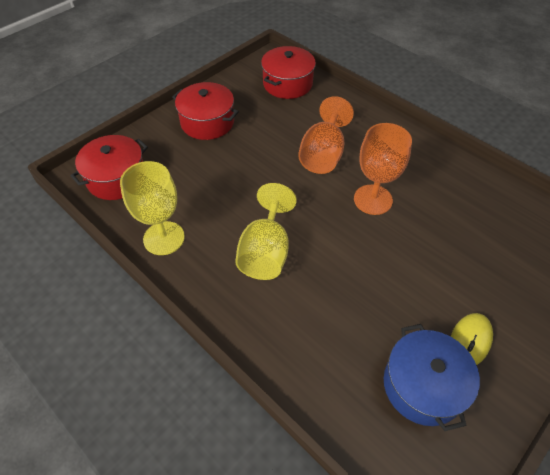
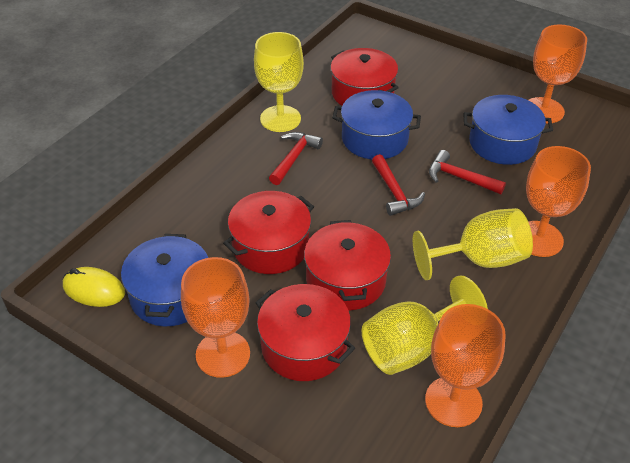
blue pot: [384,324,480,431] = 1 -> [121,234,209,326] [332,90,421,159] [463,95,553,165] = 3
orange goblet: [298,96,354,174] [354,123,412,215] = 2 -> [181,257,250,378] [425,304,506,427] [526,146,591,257] [528,24,587,123] = 4
red hammer: none = 0 -> [269,132,323,185] [372,154,425,216] [429,150,506,194] = 3
red pot: [70,135,148,200] [172,82,239,140] [261,46,316,99] = 3 -> [223,191,314,274] [255,284,355,381] [304,220,391,310] [331,48,399,106] = 4
yellow goblet: [120,161,185,255] [235,183,297,280] = 2 -> [254,32,304,132] [362,275,488,375] [413,208,533,280] = 3

